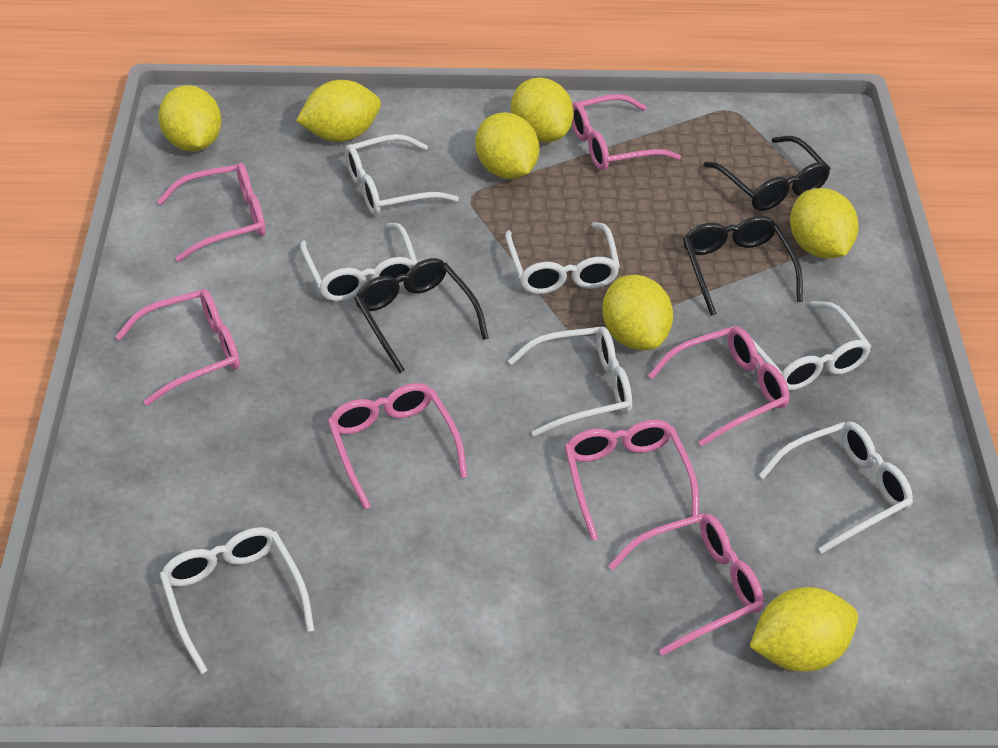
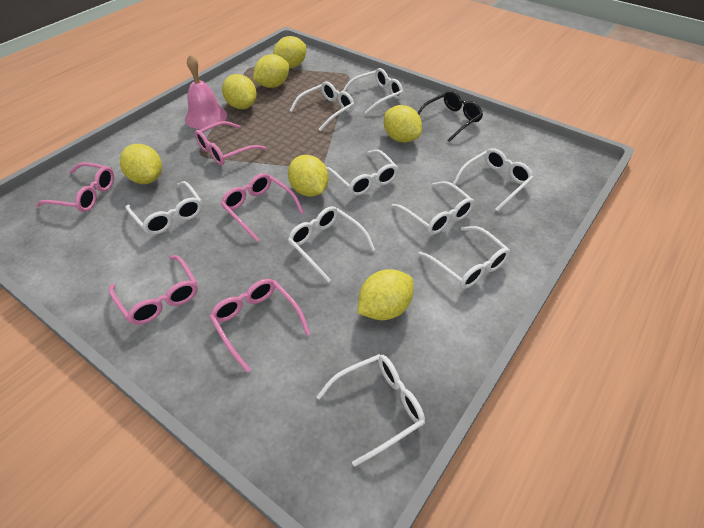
black glasses: [354,258,489,373] [683,216,803,316] [704,136,831,211] = 3 -> [418,91,483,142] = 1
pink bell: none = 0 -> [185,54,227,129] = 1
pink glasses: [115,289,240,406] [157,163,266,262] [328,383,467,509] [565,420,699,541] [572,94,681,170] [608,513,764,656] [648,327,789,446] = 7 -> [36,162,114,212] [109,255,198,325] [195,121,266,165] [209,279,310,372] [220,173,304,242] = 5
white glasses: [160,527,314,674] [300,223,418,301] [345,134,459,215] [505,222,620,294] [508,326,632,436] [731,301,872,390] [759,422,913,554] = 7 -> [125,181,202,235] [288,206,375,282] [290,81,354,131] [317,354,425,467] [326,150,398,196] [343,68,403,114] [391,181,474,235] [418,226,510,289] [453,148,534,212] = 9

